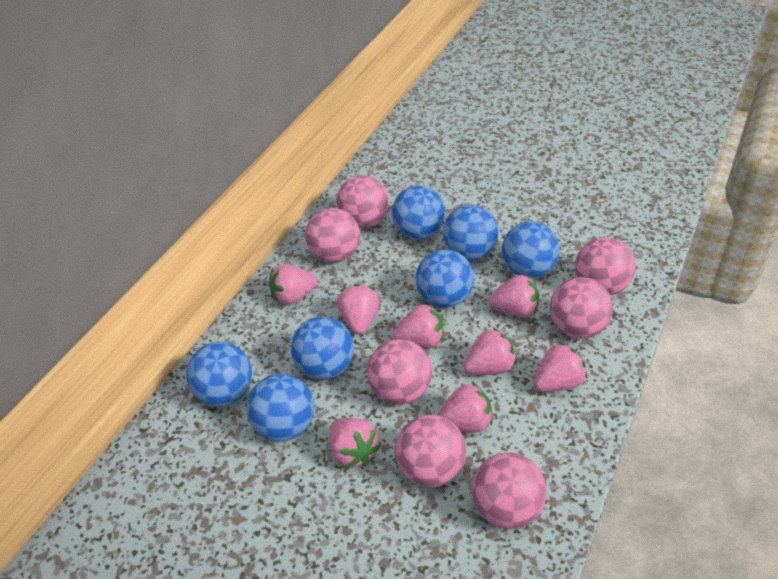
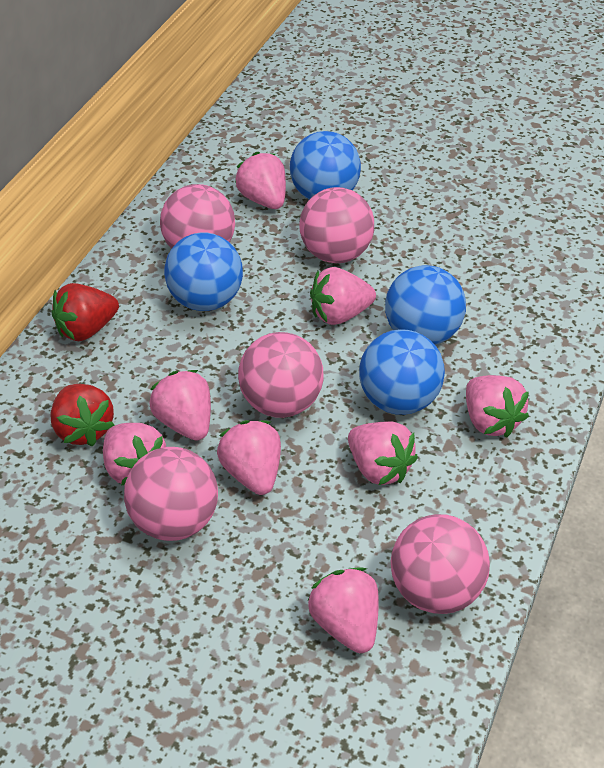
blue ball: [186,342,252,406] [246,374,314,442] [291,317,354,380] [392,186,445,240] [416,249,474,308] [443,205,498,260] [502,221,560,278] = 7 -> [164,232,243,311] [290,131,361,200] [359,329,445,415] [385,265,466,345] = 4
pink ball: [305,208,360,263] [336,175,389,228] [367,339,432,404] [395,415,466,487] [471,452,547,529] [550,277,613,339] [575,237,635,295] = 7 -> [124,447,218,541] [160,184,235,249] [238,332,323,418] [299,187,374,263] [391,514,490,614] = 5
red strawberry: none = 0 -> [50,384,114,447] [51,283,119,341] = 2

